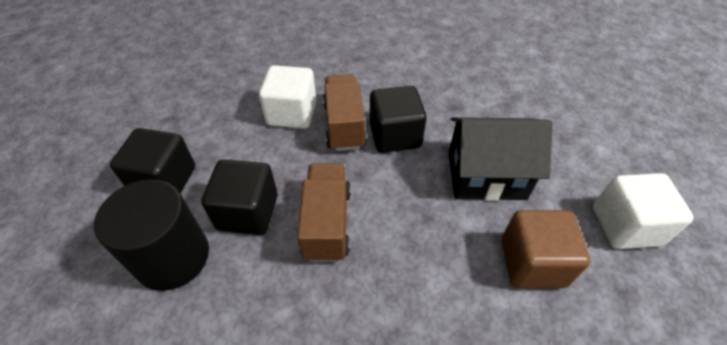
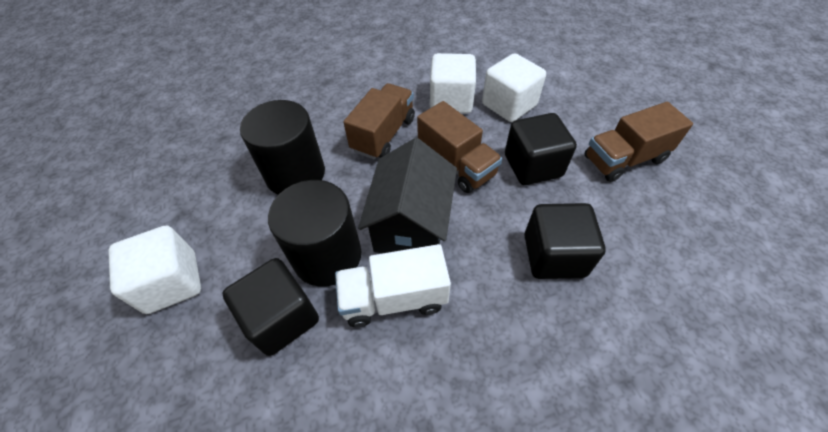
black cylinder: [94,179,209,291] = 1 -> [240,100,325,195] [268,180,361,287] = 2
brown cube: [501,210,590,288] = 1 -> none = 0
brown truck: [297,163,351,262] [323,74,367,151] = 2 -> [344,83,415,159] [417,101,502,193] [584,102,693,182] = 3
white cube: [259,65,316,129] [593,173,694,249] = 2 -> [108,225,201,314] [430,53,476,114] [482,53,546,122] = 3
white truck: none = 0 -> [335,244,451,327] = 1

